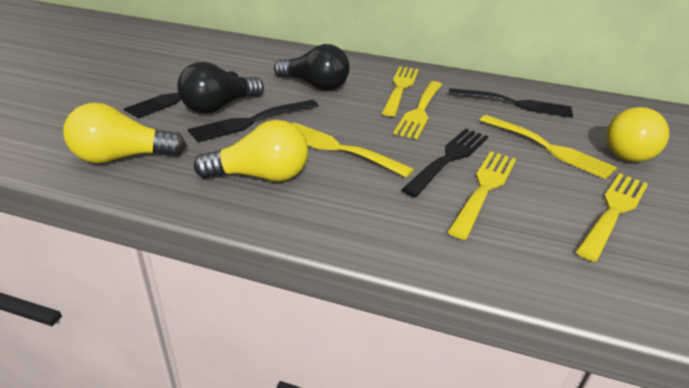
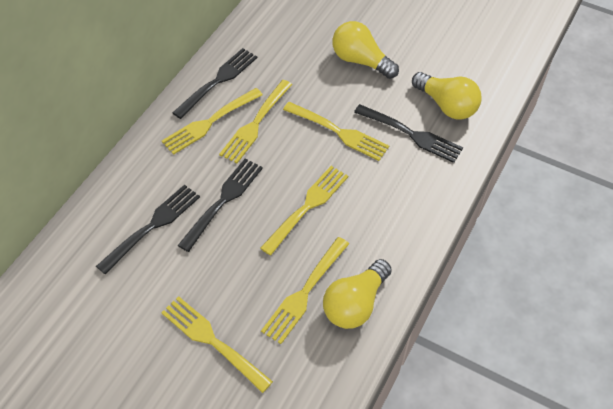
black light bulb: [177,62,264,113] [274,44,349,91] = 2 -> none = 0

